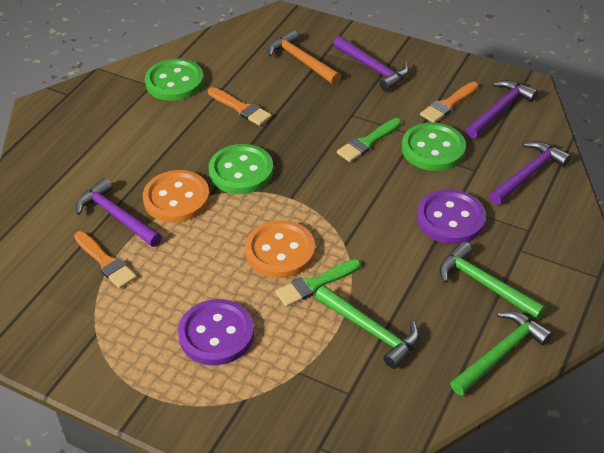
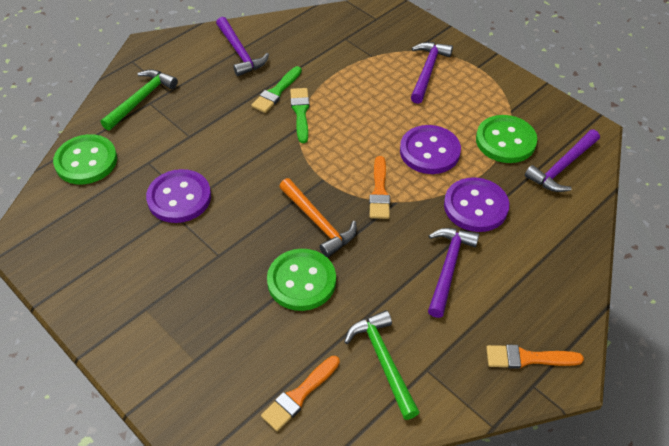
green hammer: [315,285,419,369] [440,241,546,320] [450,311,553,396] = 3 -> [101,69,178,131] [344,310,420,420] = 2
orange button: [143,170,210,223] [245,220,315,278] = 2 -> none = 0
purple button: [178,299,254,365] [417,189,486,244] = 2 -> [146,169,211,223] [400,125,461,174] [444,177,509,232] = 3

